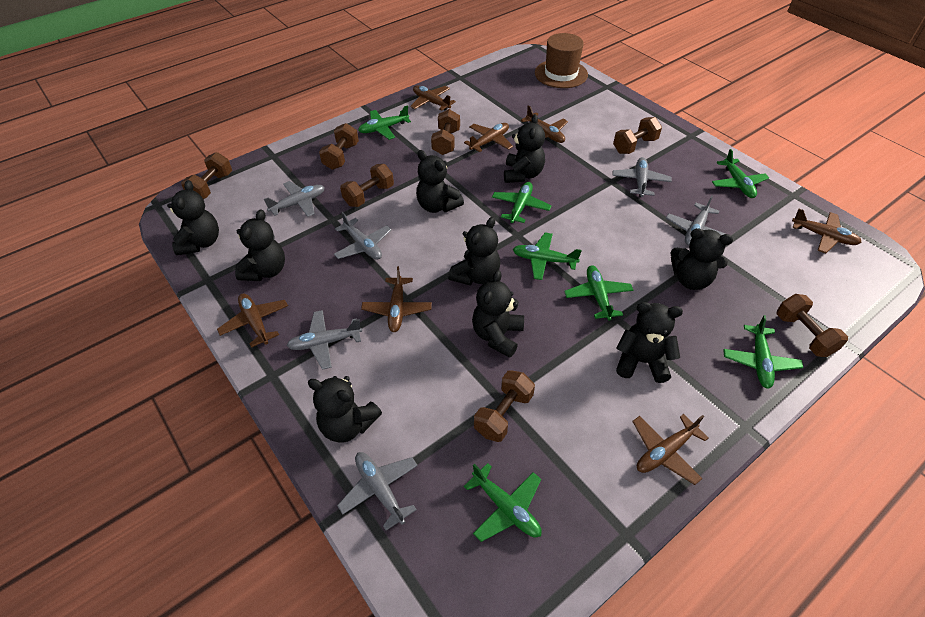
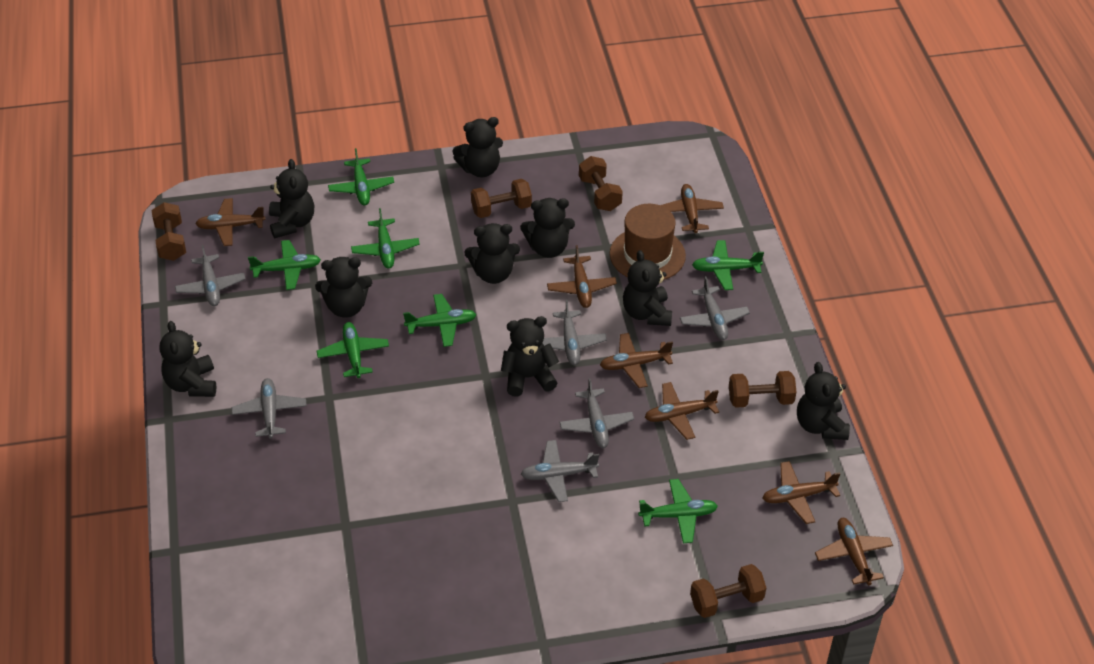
brown dumbbell: [181,152,232,199] [319,123,359,170] [340,164,394,207] [431,109,460,155] [474,370,535,442] [613,117,662,154] [777,294,848,357] = 7 -> [152,202,186,261] [471,179,532,218] [579,156,623,211] [690,564,766,618] [729,371,796,408] = 5

